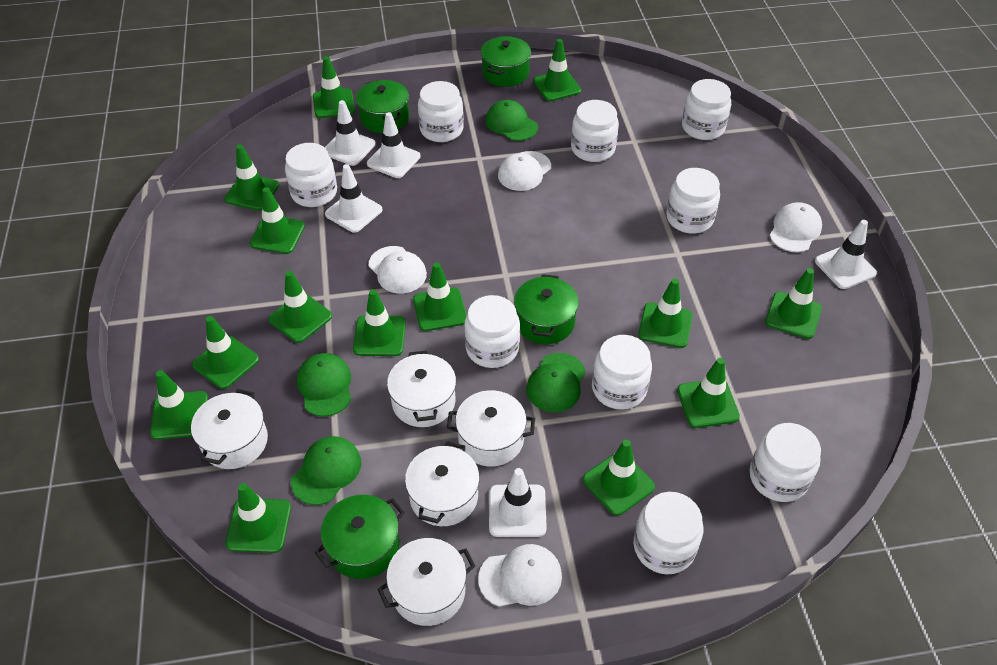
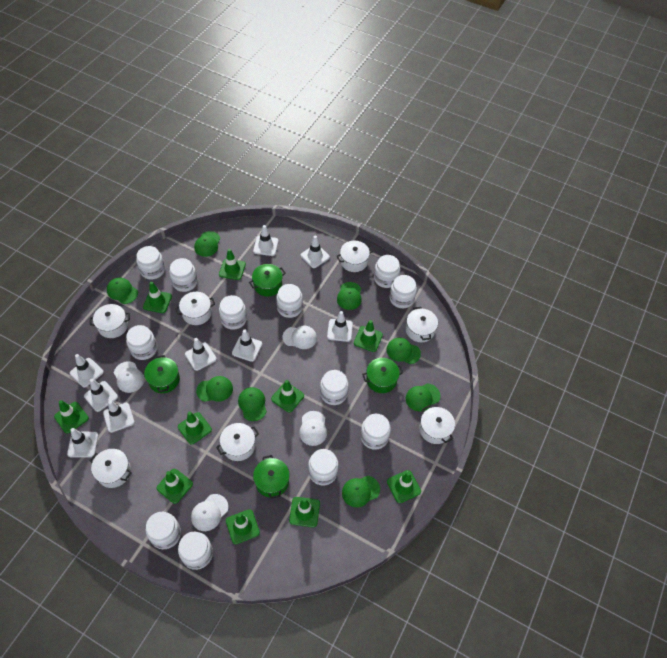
green cap: [291,436,361,505] [297,353,351,417] [485,100,538,141] [526,353,586,412] = 4 -> [107,278,138,304] [194,231,220,257] [196,376,233,402] [238,387,267,421] [337,282,362,310] [342,476,380,507] [386,338,421,364] [406,383,441,412] = 8
green traffic cone: [150,370,208,440] [192,316,259,389] [224,145,279,211] [225,483,291,553] [250,187,305,254] [268,271,332,343] [313,56,355,118] [353,289,406,356] [413,262,467,331] [533,39,581,101] [583,440,655,516] [638,278,693,348] [677,358,740,428] [765,268,822,339] = 14 -> [54,400,89,434] [143,282,172,313] [156,469,193,504] [178,411,212,445] [219,249,246,280] [226,509,260,544] [271,380,304,413] [289,497,320,527] [354,320,383,352] [387,470,421,503] = 10
white jar: [285,143,337,207] [418,81,464,142] [464,295,520,368] [571,100,619,162] [592,335,652,410] [634,492,703,574] [666,168,720,234] [682,79,731,140] [750,423,821,502] = 9 -> [126,325,157,360] [136,246,165,279] [146,512,181,549] [169,258,197,292] [178,532,213,570] [219,295,247,330] [276,284,303,318] [308,449,339,486] [320,370,349,405] [360,414,391,450] [374,255,400,288] [390,275,417,308] = 12
white pot: [191,389,268,469] [377,538,475,626] [387,350,456,427] [405,441,480,526] [447,390,535,466] = 5 -> [90,304,130,338] [90,449,131,488] [175,292,215,325] [216,423,259,461] [337,241,373,272] [406,307,438,342] [419,405,455,444] = 7
white traffic cone: [324,100,376,166] [325,164,383,233] [367,112,421,178] [489,468,547,537] [815,220,877,289] = 5 -> [67,428,98,458] [70,354,104,387] [84,379,118,412] [103,400,134,433] [185,338,217,371] [232,330,262,362] [253,225,278,256] [301,236,330,268] [327,311,353,342] = 9

